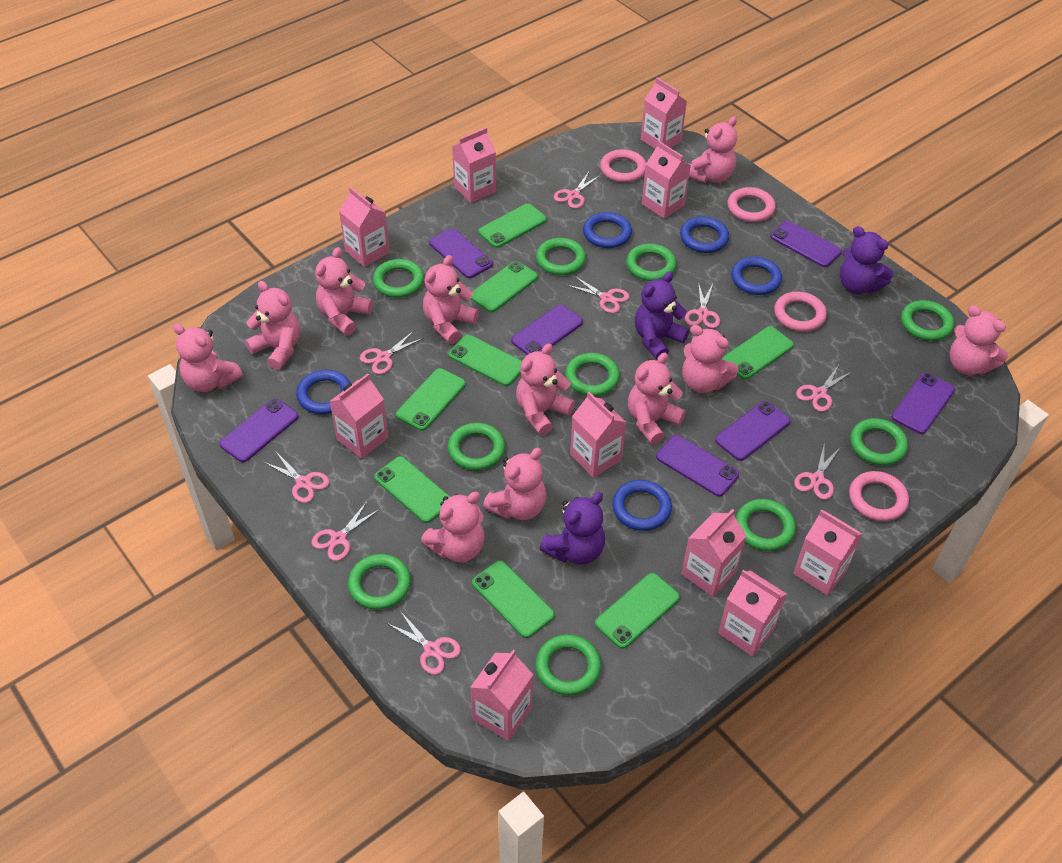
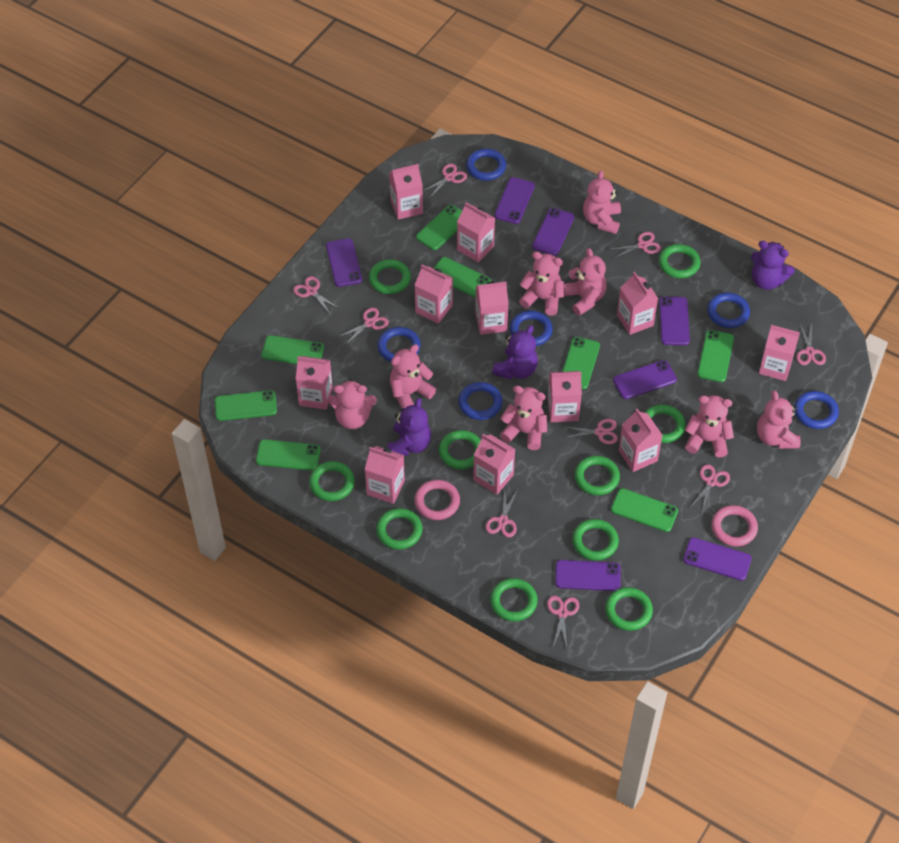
blue ring: [296,370,350,414] [583,212,632,248] [612,480,672,531] [680,217,729,253] [731,257,782,295] = 5 -> [377,327,421,362] [458,382,502,420] [466,149,506,181] [510,311,553,346] [707,293,750,328] [794,391,839,429] = 6
pink carton: [329,374,388,459] [339,187,390,267] [452,127,496,203] [470,650,533,741] [570,392,627,478] [641,78,687,149] [642,141,691,219] [681,509,747,597] [718,570,787,656] [793,509,863,595] = 10 -> [296,356,333,410] [364,446,405,504] [389,164,423,220] [415,265,453,324] [457,202,495,262] [473,434,515,495] [475,281,509,335] [548,371,582,423] [617,272,658,335] [618,409,663,472] [759,325,800,381] = 11
pink ring: [600,149,646,183] [727,187,776,222] [774,292,827,332] [849,471,909,521] = 4 -> [414,480,460,520] [712,505,758,546] = 2
pink teddy bear: [173,323,243,392] [245,281,300,370] [315,247,373,335] [421,492,485,562] [423,255,479,344] [483,448,546,520] [516,343,575,435] [628,352,686,444] [683,325,739,393] [689,116,737,183] [950,305,1008,375] = 11 -> [328,379,376,429] [390,345,436,408] [500,386,547,450] [519,251,564,315] [564,248,607,316] [583,170,621,234] [685,395,734,457] [757,391,801,449] = 8

